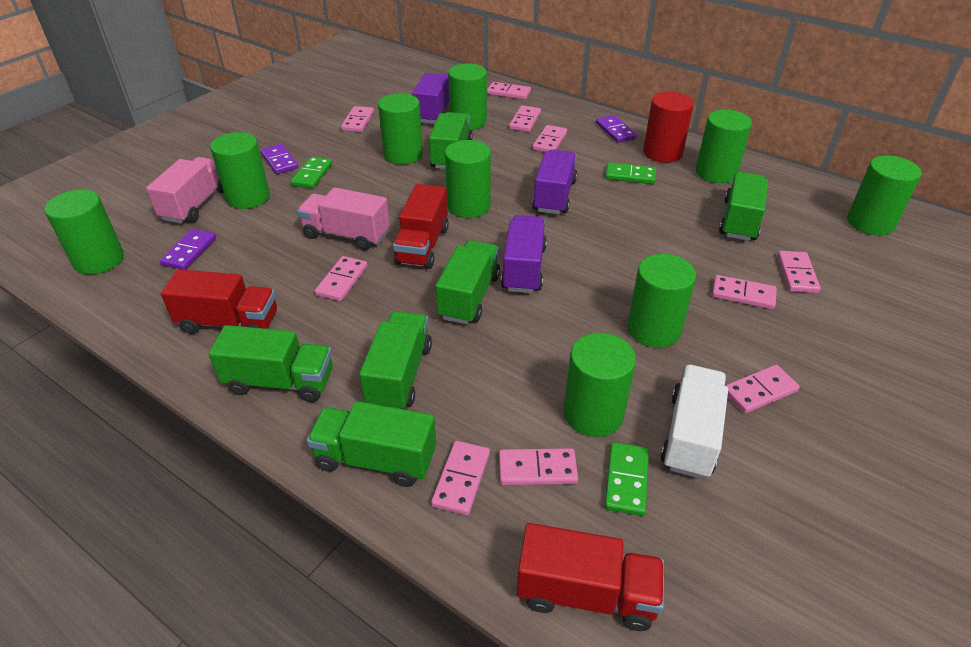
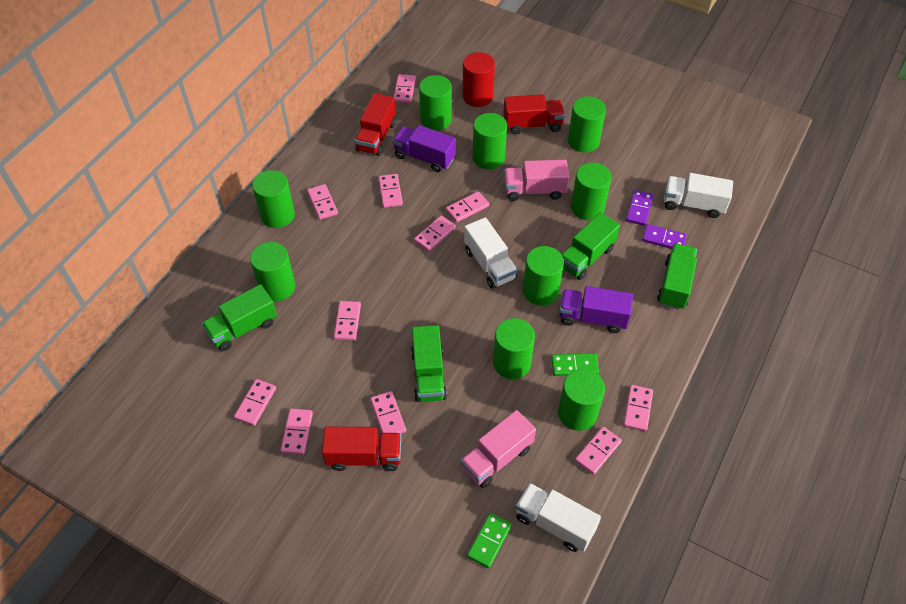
green domino: [290,157,332,189] [605,162,656,184] [605,442,649,516] = 3 -> [467,513,512,568] [551,353,599,376] = 2
green truck: [209,325,333,402] [307,401,436,487] [359,311,432,409] [429,112,473,169] [436,240,500,324] [719,172,768,241] = 6 -> [201,284,277,351] [411,325,447,402] [561,212,620,280] [657,243,697,310] = 4
pink domino: [315,256,368,301] [341,106,374,132] [431,441,490,515] [487,82,531,100] [499,448,578,485] [509,105,541,132] [532,125,567,152] [712,275,777,309] [725,365,800,414] [777,251,820,293] = 10 -> [234,379,276,426] [281,408,313,455] [307,184,338,220] [334,301,361,340] [370,391,406,434] [378,174,403,208] [394,74,416,103] [414,215,456,251] [446,191,489,223] [575,427,622,475] [623,385,653,431] = 11
purple domino: [160,229,216,270] [260,143,298,174] [596,115,637,143] = 3 -> [626,190,653,226] [642,224,687,249] = 2
purple truck: [412,73,449,124] [501,215,547,293] [532,149,577,214] = 3 -> [392,125,456,172] [559,286,633,333] = 2
white truck: [660,365,728,479] = 1 -> [464,217,517,289] [515,483,601,552] [664,173,733,218] = 3

